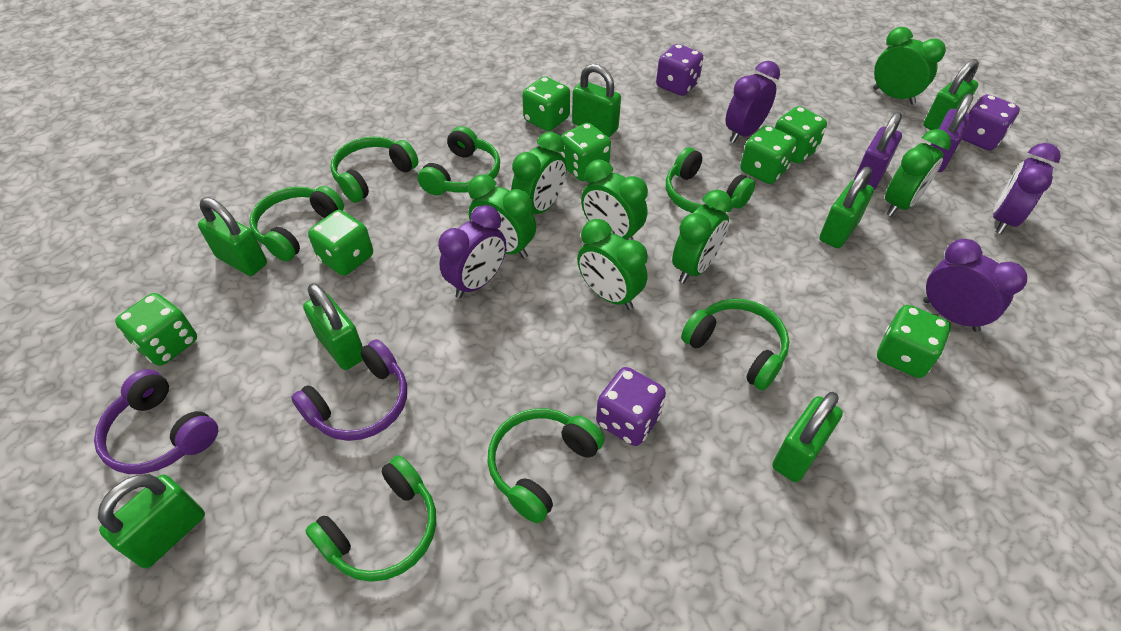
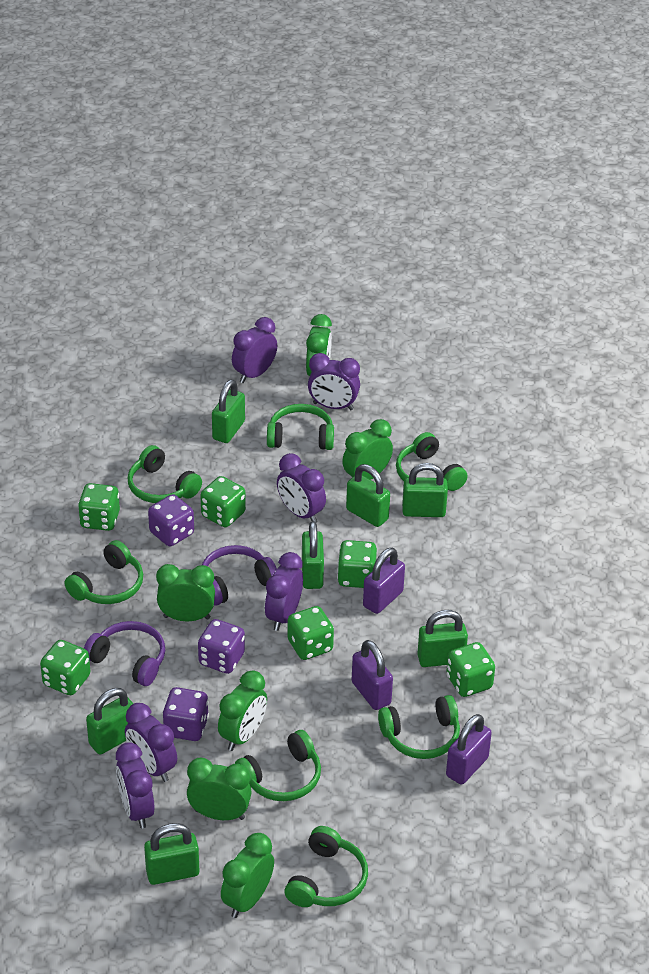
green clock: [468,175,536,259] [511,132,567,214] [577,219,648,310] [581,160,648,240] [672,190,732,283] [873,27,946,105] [885,129,951,217] = 7 -> [156,564,215,621] [187,758,252,820] [218,670,267,751] [221,833,274,918] [306,314,332,376] [342,419,393,480] = 6
green dice: [115,293,197,366] [308,210,373,276] [522,77,570,131] [560,123,611,181] [740,125,797,184] [775,106,827,163] [877,305,951,378] = 7 -> [40,640,91,695] [78,483,120,531] [201,476,246,527] [287,606,334,660] [337,540,377,588] [446,642,495,697] = 6
purple clock: [438,205,506,298] [726,61,780,143] [923,239,1027,332] [993,143,1061,234] = 4 -> [116,742,155,828] [125,703,177,782] [232,317,277,383] [265,552,303,631] [277,453,326,523] [308,353,360,410] = 6
purple padlock: [854,112,902,190] [931,94,973,172] = 2 -> [352,640,393,710] [363,548,405,614] [446,714,492,785] = 3

